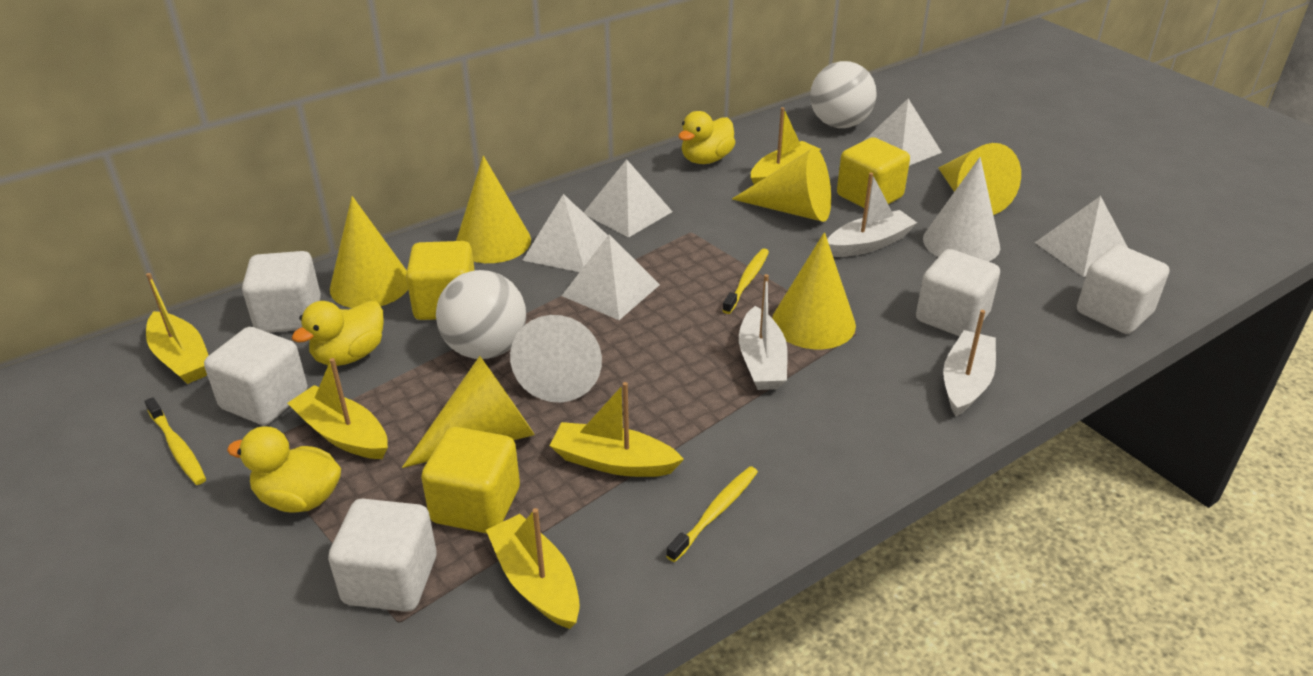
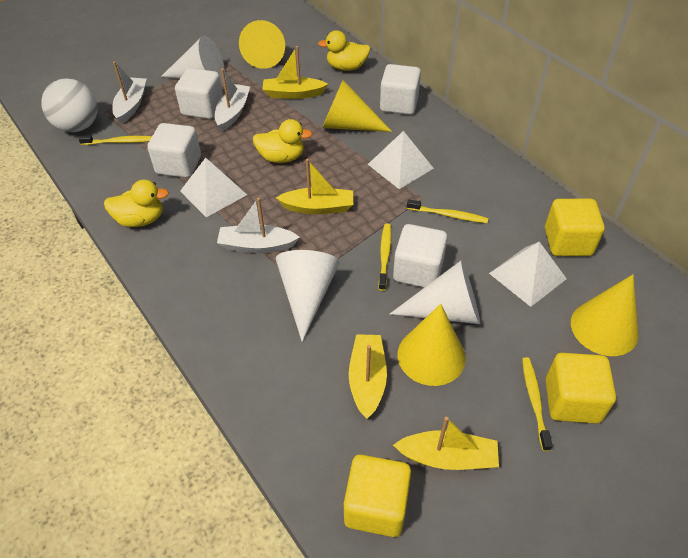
white ball: [436,270,526,359] [810,61,877,128] = 2 -> [41,79,98,132] = 1
white cone: [510,315,602,402] [923,157,1000,262] = 2 -> [161,35,225,83] [276,250,340,342] [390,260,480,324] = 3
white cube: [204,327,307,425] [242,251,321,333] [328,499,437,612] [916,249,1000,336] [1077,245,1169,334] = 5 -> [147,123,201,178] [175,68,223,119] [380,64,421,115] [393,224,448,288] = 4
white pyramid: [522,194,608,272] [562,234,660,320] [583,159,673,238] [864,99,942,166] [1035,196,1128,277] = 5 -> [180,158,247,217] [368,131,434,189] [489,242,567,307] = 3
yellow boat: [146,273,209,384] [287,358,388,459] [486,508,580,629] [550,382,684,477] [751,107,821,184] = 5 -> [262,46,328,99] [276,159,353,214] [349,334,387,419] [393,417,499,470] = 4
yellow cone: [330,196,408,308] [402,356,535,468] [456,156,531,263] [732,148,831,222] [772,232,856,349] [939,143,1021,215] = 6 -> [239,20,285,69] [322,80,392,132] [398,304,466,386] [571,275,639,356] = 4
yellow toothbrush: [144,397,206,485] [666,466,758,562] [722,249,769,314] = 3 -> [79,135,152,145] [378,223,391,291] [407,199,488,223] [522,357,553,451] = 4

